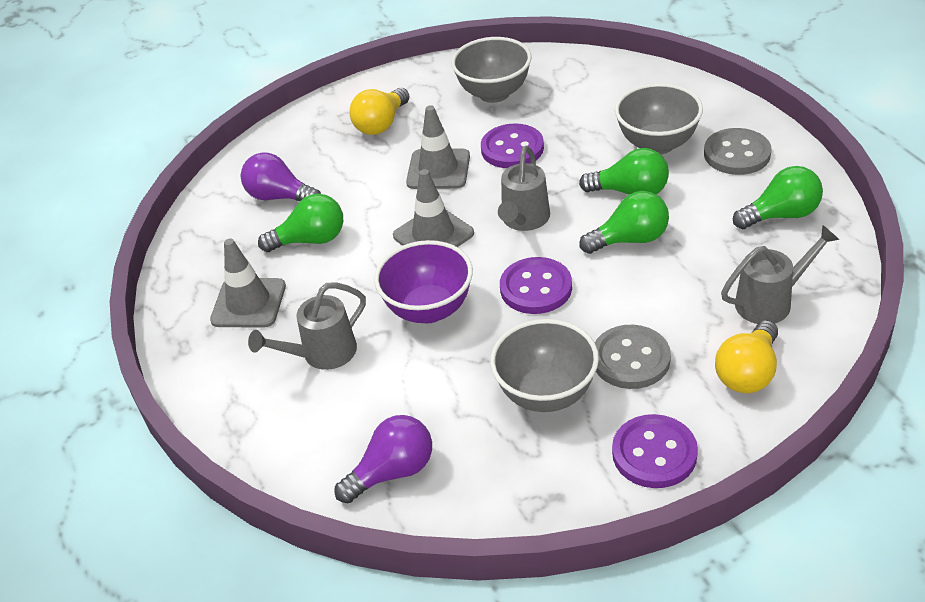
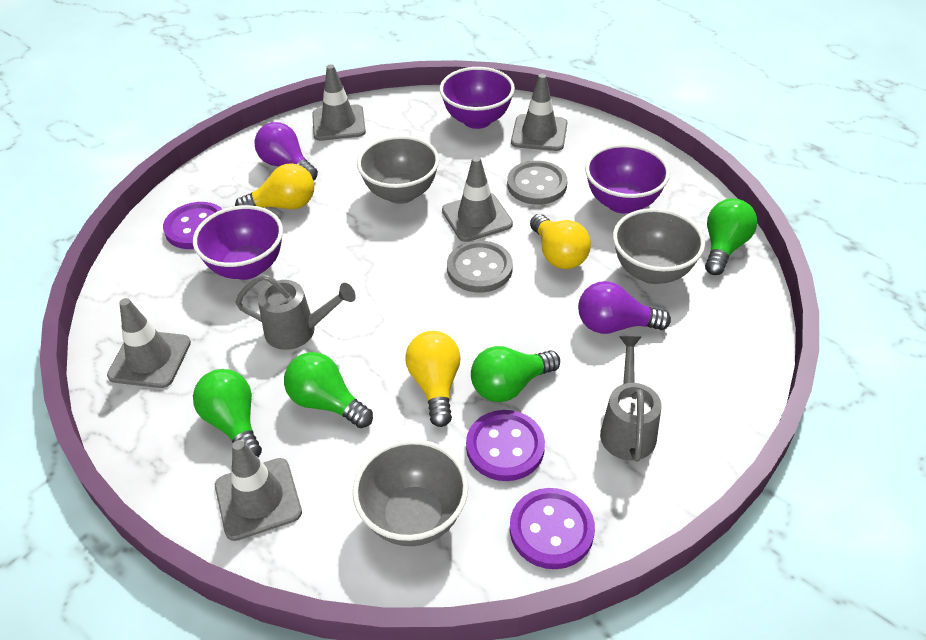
grey traffic cone: [210,239,286,328] [393,169,474,247] [406,105,470,189] = 3 -> [107,298,191,388] [215,440,302,541] [312,64,366,141] [442,156,513,242] [511,74,567,151] = 5
grey watering can: [248,282,366,370] [498,146,550,231] [721,225,840,324] = 3 -> [235,274,356,350] [600,336,661,462] = 2
purple bowl: [374,240,473,323] = 1 -> [193,205,283,280] [440,67,515,129] [585,144,670,214] = 3
yellow light bulb: [349,88,410,135] [715,320,778,393] = 2 -> [235,163,314,209] [405,331,461,427] [530,214,591,269] = 3

